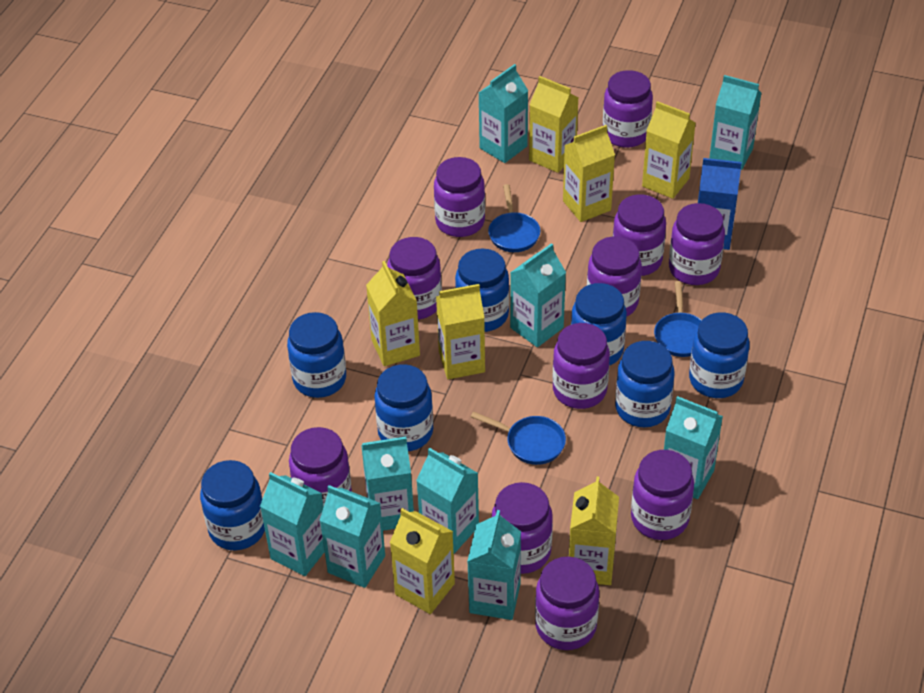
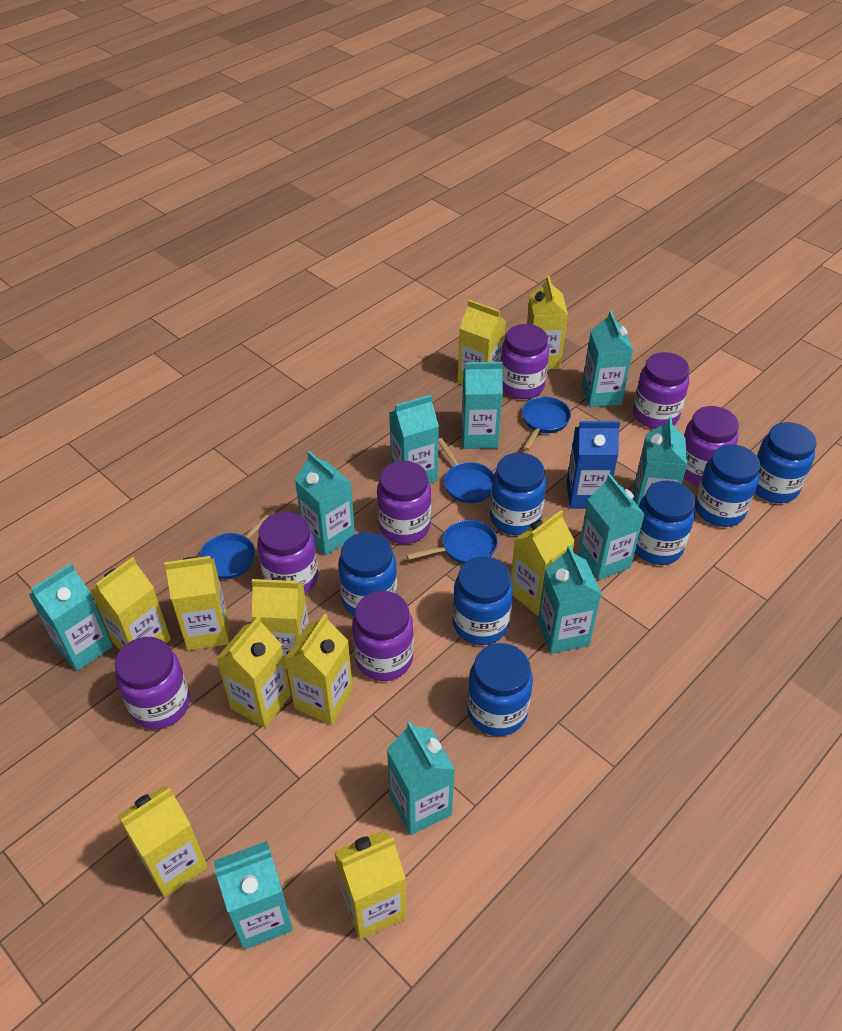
blue pan: [471,412,566,465] [488,184,540,252] [654,281,702,357] = 3 -> [199,510,275,579] [406,520,498,564] [438,438,494,503] [522,397,571,451] = 4
purple jar: [289,427,352,506] [387,237,442,319] [434,157,485,237] [492,482,553,574] [535,557,599,650] [553,323,610,409] [587,236,642,317] [603,70,653,148] [613,194,666,276] [631,450,694,540] [669,203,725,285] = 11 -> [115,637,190,729] [257,512,318,594] [352,591,414,681] [377,461,431,544] [501,324,549,399] [633,352,690,429] [683,406,739,485] = 7
turquoise carton: [260,472,325,576] [319,485,385,588] [361,437,414,531] [416,448,479,554] [467,510,521,620] [479,64,528,163] [510,243,566,347] [664,396,723,499] [709,75,761,170] = 9 -> [29,563,113,671] [214,841,293,950] [295,451,355,556] [387,721,455,835] [389,395,439,483] [461,362,503,449] [537,546,602,654] [578,474,645,580] [582,311,633,407] [633,417,687,506] = 10
yellow carton: [366,261,420,366] [390,508,455,614] [436,284,485,379] [529,76,578,173] [563,125,615,222] [569,476,619,585] [642,101,696,199] = 7 -> [91,557,171,650] [118,785,208,897] [164,556,229,651] [216,616,291,728] [252,577,309,669] [285,614,353,725] [334,830,406,940] [458,300,506,385] [511,510,575,616] [527,276,568,369] = 10

